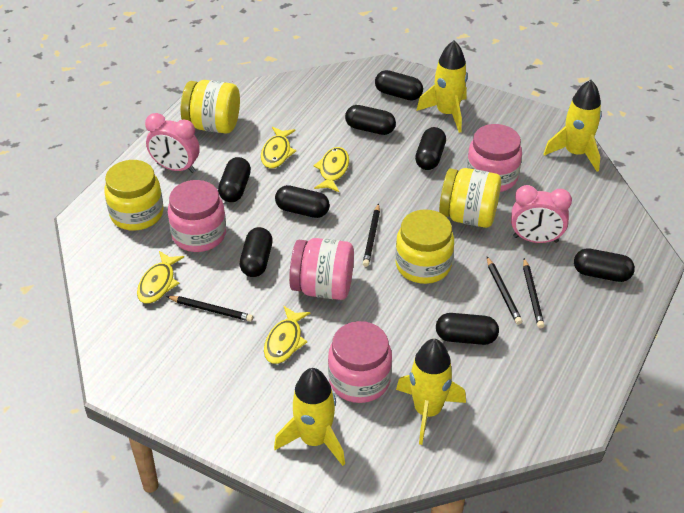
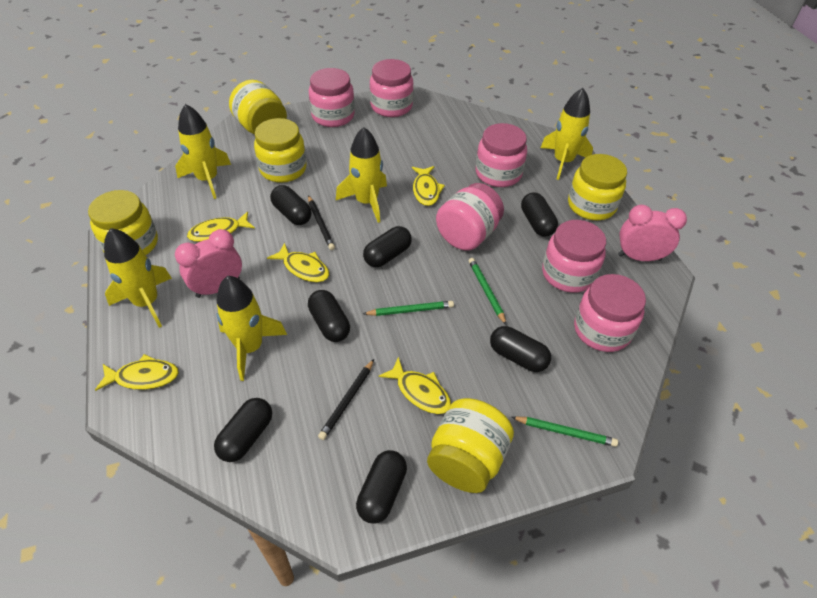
black capsule: [218,157,251,202] [240,227,273,277] [275,185,330,218] [345,105,396,135] [375,70,423,101] [415,127,446,170] [436,313,499,345] [574,248,635,282] = 8 -> [214,398,272,462] [270,185,312,225] [308,290,350,342] [356,450,407,523] [363,226,412,267] [490,326,551,372] [521,192,558,237] = 7
black pencil: [166,296,253,322] [363,203,380,267] [487,257,522,325] [523,258,545,328] = 4 -> [308,195,335,250] [318,359,374,440] = 2
green pencil: none = 0 -> [363,301,454,316] [469,258,506,325] [512,417,618,447] = 3
pink jar: [168,180,226,252] [289,238,354,300] [328,321,392,403] [467,124,522,192] = 4 -> [309,68,355,127] [370,59,413,117] [436,183,504,251] [476,123,527,187] [542,220,606,293] [574,274,646,352] = 6
yellow fish: [137,251,184,304] [261,127,296,168] [264,306,311,364] [313,147,349,192] = 4 -> [95,354,179,391] [187,211,255,242] [267,243,329,282] [378,357,451,414] [412,166,445,206] = 5
yellow jar: [104,160,164,231] [180,80,240,133] [395,209,454,284] [439,168,501,228] = 4 -> [88,190,158,255] [229,80,287,134] [254,118,307,183] [427,398,514,493] [568,154,627,220] = 5
yellow rocket: [274,368,345,466] [396,339,466,445] [416,41,468,133] [544,80,602,172] = 4 -> [104,228,172,328] [175,104,231,199] [217,276,287,381] [336,127,387,223] [541,88,593,180] = 5

